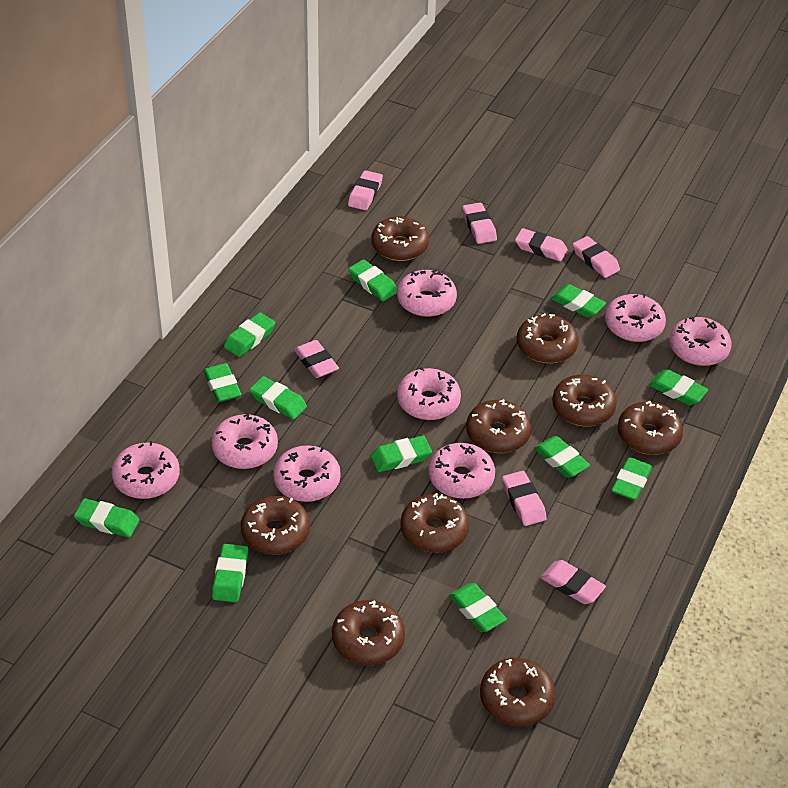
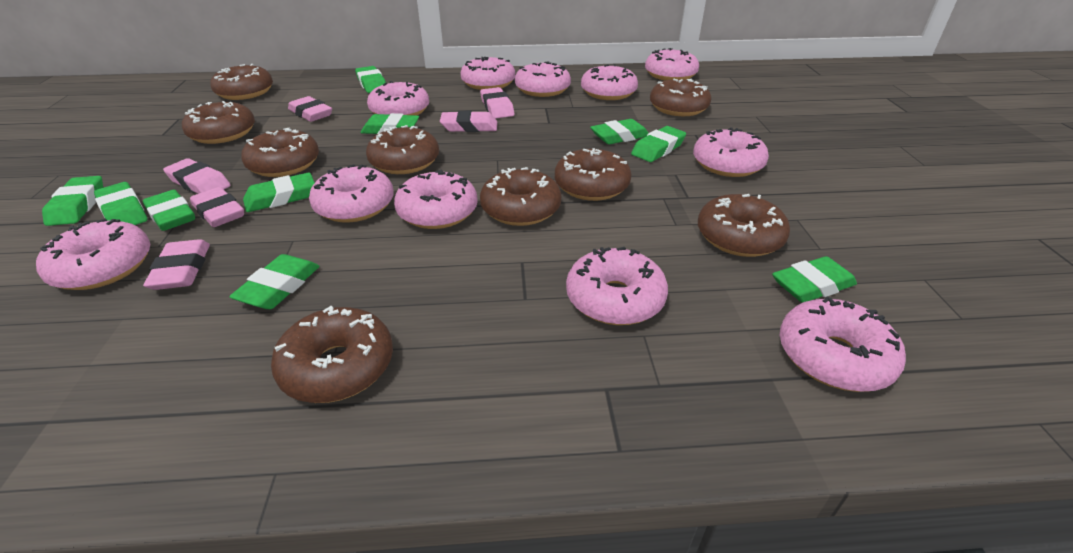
green eraser: [74,498,139,537] [203,363,242,402] [212,544,248,602] [224,312,275,357] [249,376,307,420] [349,259,397,301] [371,436,432,472] [449,583,507,632] [534,436,590,478] [551,284,606,318] [611,457,652,500] [649,369,708,405] = 12 -> [42,176,103,226] [94,182,147,225] [143,190,195,231] [229,254,320,309] [243,173,315,212] [355,66,386,93] [361,113,419,134] [590,119,648,144] [631,126,686,162] [772,256,857,303] = 10
pink donut: [112,441,180,499] [211,414,278,469] [273,445,341,502] [397,269,457,317] [397,367,461,420] [428,443,495,499] [605,294,666,342] [669,317,732,366] = 8 -> [36,218,150,290] [309,164,394,223] [367,81,429,115] [394,169,478,229] [460,57,515,90] [515,61,571,97] [566,247,668,325] [581,64,638,100] [645,48,699,81] [693,127,769,177] [780,297,906,392] = 11
pink eraser: [294,340,339,378] [348,170,383,210] [462,203,497,244] [502,471,547,526] [515,228,568,261] [541,560,606,604] [573,236,620,278] = 7 -> [143,239,210,290] [163,158,231,194] [190,187,244,227] [288,96,332,122] [440,111,497,132] [480,87,514,119] = 6

